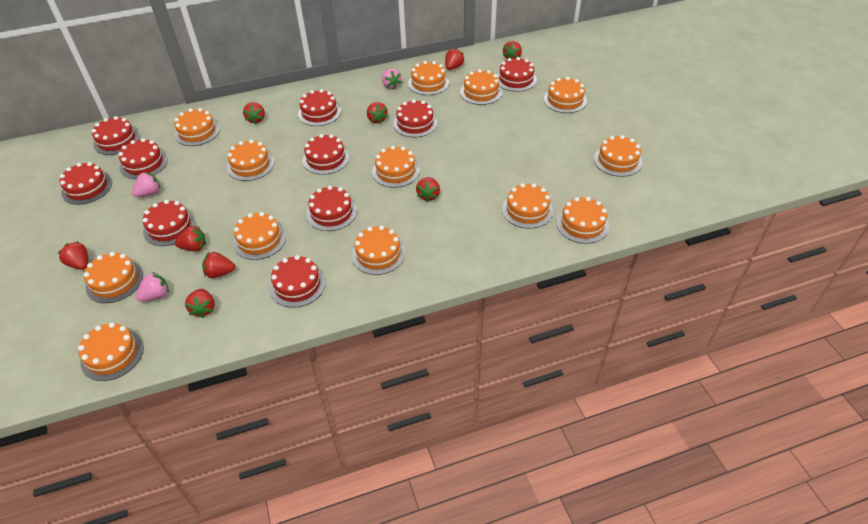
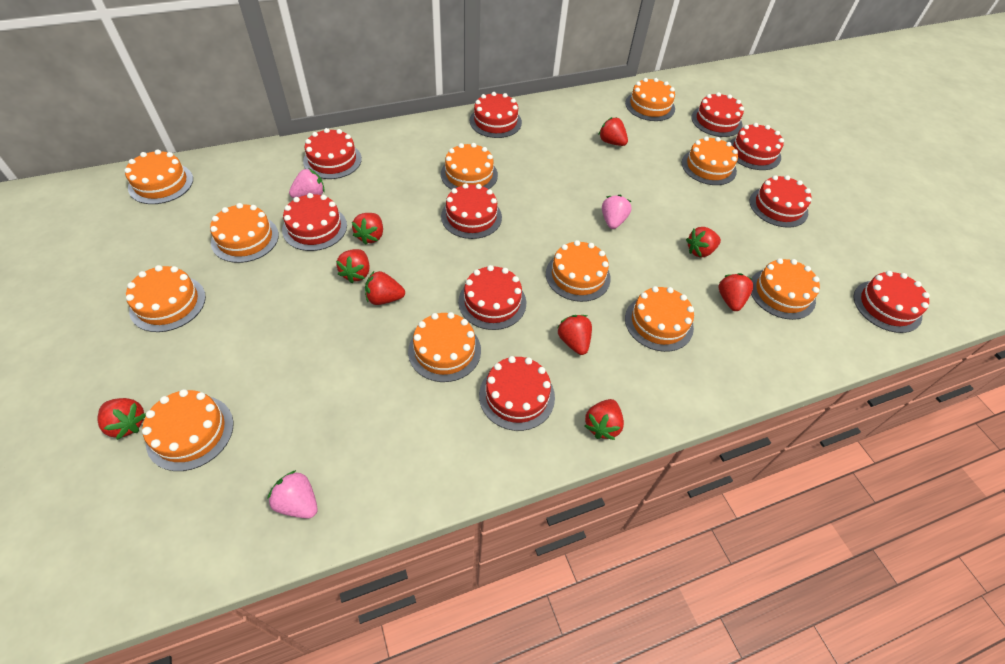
orange cake: [78,322,144,381] [84,252,143,303] [174,108,220,146] [227,140,274,181] [233,212,286,260] [351,225,405,275] [372,146,420,188] [408,61,449,95] [460,69,502,105] [502,183,553,229] [544,77,587,113] [556,197,609,244] [594,135,642,177] = 13 -> [124,149,193,204] [126,265,206,332] [142,389,234,471] [210,203,279,263] [408,312,481,382] [441,143,498,190] [546,240,611,302] [625,78,675,121] [625,286,694,352] [682,136,738,185] [751,258,820,320] = 11

